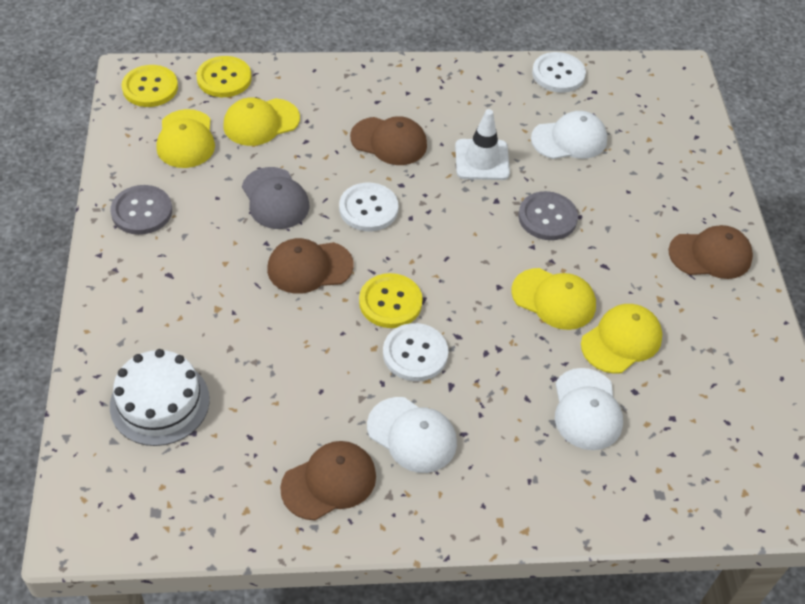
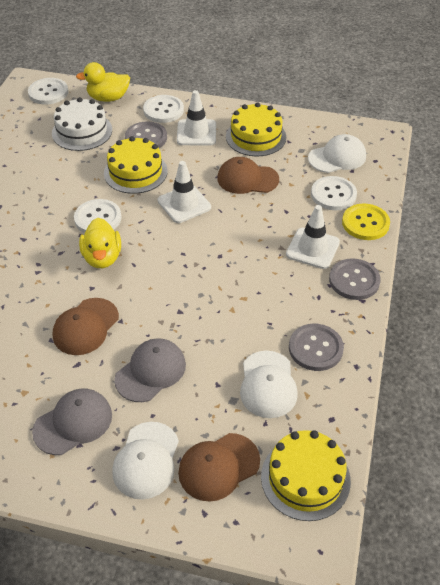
brown cap: [267,238,354,294] [280,441,376,520] [350,116,427,165] [669,225,753,279] = 4 -> [53,298,119,355] [178,433,260,502] [217,157,279,194] = 3
grey button: [110,185,172,235] [518,191,578,240] = 2 -> [125,121,167,148] [289,324,344,371] [329,258,381,300] = 3
grey cap: [242,167,309,229] = 1 -> [32,389,112,455] [114,338,186,402] = 2
white button: [339,183,398,231] [383,323,448,381] [532,52,586,93] = 3 -> [28,78,68,105] [74,199,121,233] [143,95,184,123] [311,176,357,210] = 4
white traffic cone: [455,109,510,180] = 1 -> [158,161,211,223] [177,90,216,145] [286,205,340,269] = 3
yellow button: [122,65,178,107] [197,56,252,97] [359,273,423,328] = 3 -> [342,204,390,240] = 1
yellow cake: none = 0 -> [104,136,168,194] [226,102,286,156] [261,430,351,521] = 3
yellow cap: [156,109,215,168] [223,98,300,146] [511,268,596,330] [581,304,662,374] = 4 -> none = 0
yellow duck: none = 0 -> [76,62,130,102] [79,218,121,268] = 2

